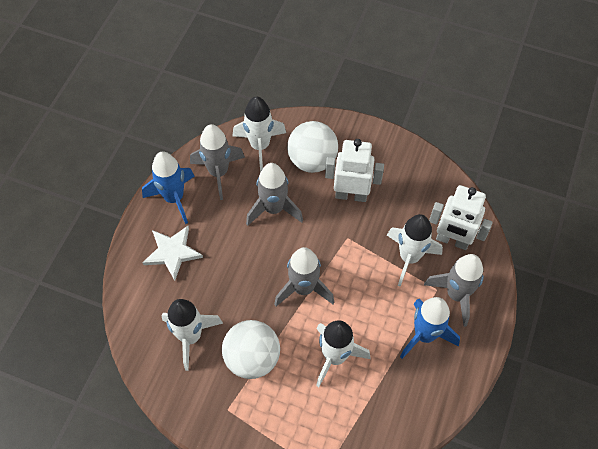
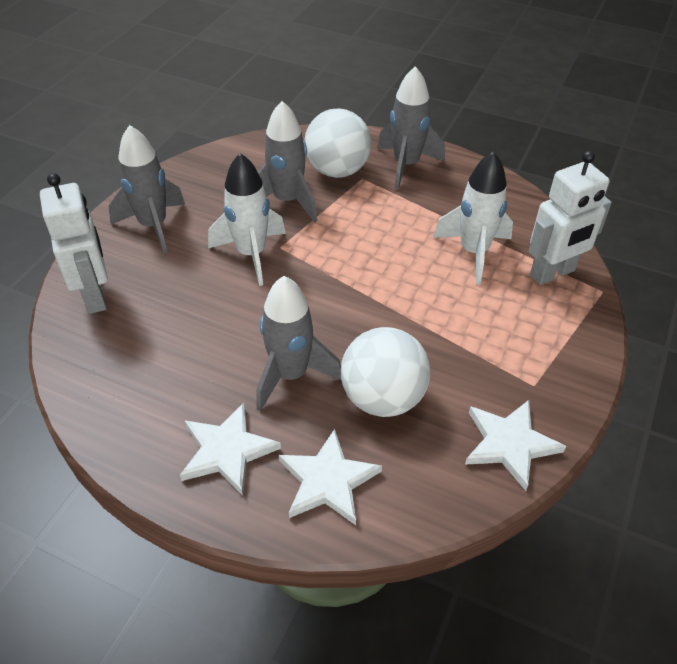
blue rocket: [142,151,194,224] [400,297,460,359] = 2 -> none = 0
white rocket: [162,299,223,371] [233,97,286,172] [316,320,370,387] [387,214,443,287] = 4 -> [208,153,286,286] [433,151,513,285] = 2
white star: [142,226,203,281] = 1 -> [180,403,281,496] [279,429,382,525] [465,400,566,491] = 3

